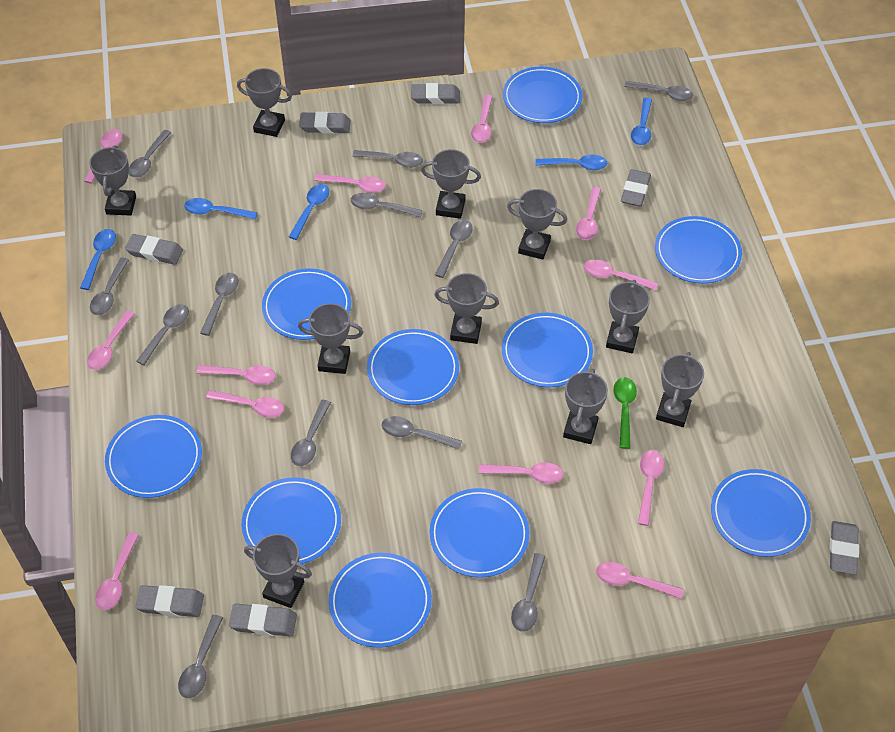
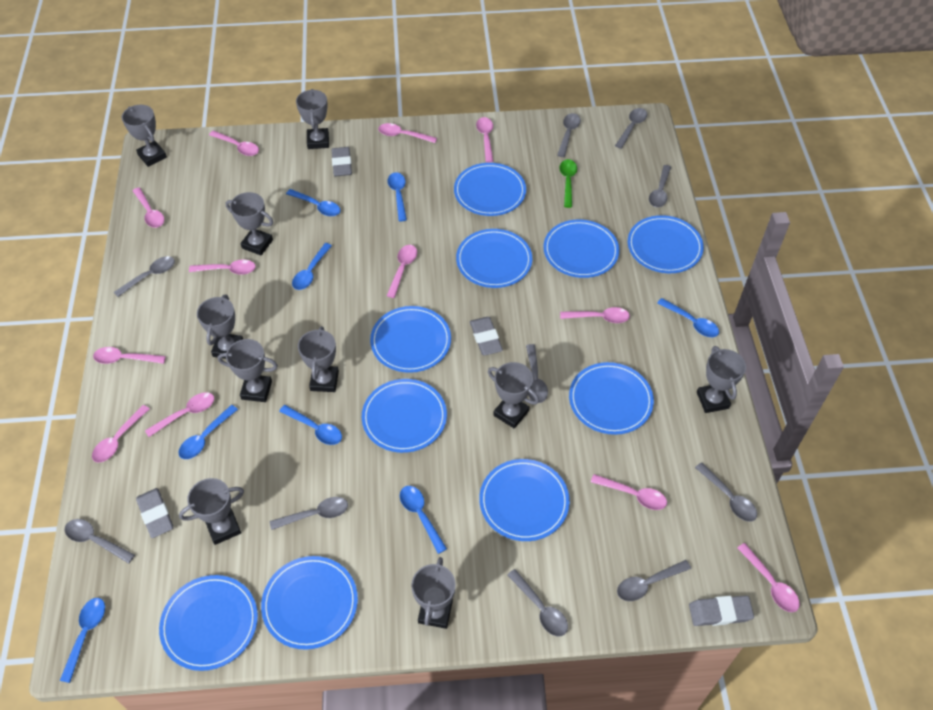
blue spoon: [80,229,116,290] [184,198,258,219] [289,184,329,240] [535,155,607,170] [631,97,652,145] = 5 -> [60,598,105,683] [178,405,238,459] [279,405,342,445] [286,189,340,216] [292,243,332,290] [388,172,407,221] [400,486,447,554] [657,298,719,337] = 8
grey eraser: [125,234,183,265] [135,585,204,617] [229,603,297,637] [299,112,351,134] [411,83,460,104] [621,169,651,207] [830,521,859,575] = 7 -> [136,488,173,538] [332,147,352,176] [470,317,503,355] [689,596,754,626] = 4
grey spoon: [90,258,129,315] [129,130,172,178] [136,304,189,365] [178,615,223,698] [200,273,238,336] [291,400,331,466] [350,193,423,217] [353,150,423,168] [382,416,462,449] [435,220,473,278] [511,553,545,632] [625,81,693,101] = 12 -> [65,519,135,564] [114,256,175,297] [270,497,348,530] [507,569,568,636] [526,344,548,403] [557,113,581,157] [615,108,647,149] [617,560,691,601] [649,165,671,207] [695,462,757,522] = 10

